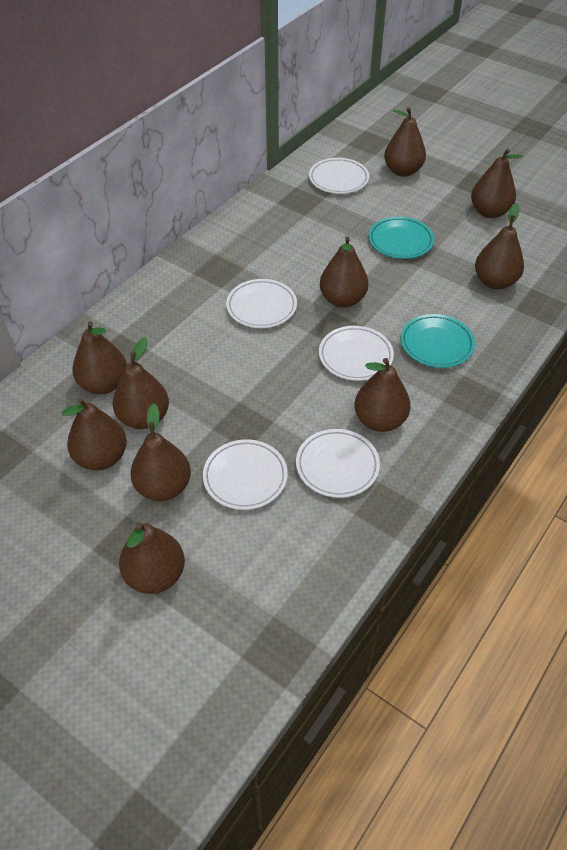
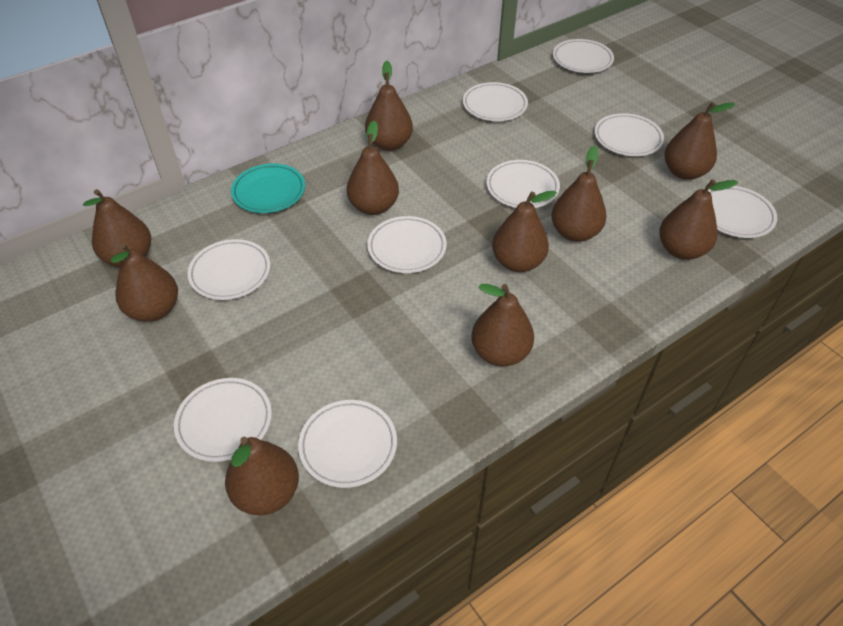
turquoise plate: [368,216,434,259] [400,314,475,368] = 2 -> [231,164,305,213] = 1
white plate: [203,439,288,510] [226,279,297,328] [296,429,380,498] [309,158,369,194] [319,326,394,381] = 5 -> [174,378,272,462] [187,239,270,300] [298,400,397,488] [367,216,447,273] [463,82,528,121] [486,160,560,208] [553,39,614,73] [594,113,664,156] [708,186,777,238] = 9

